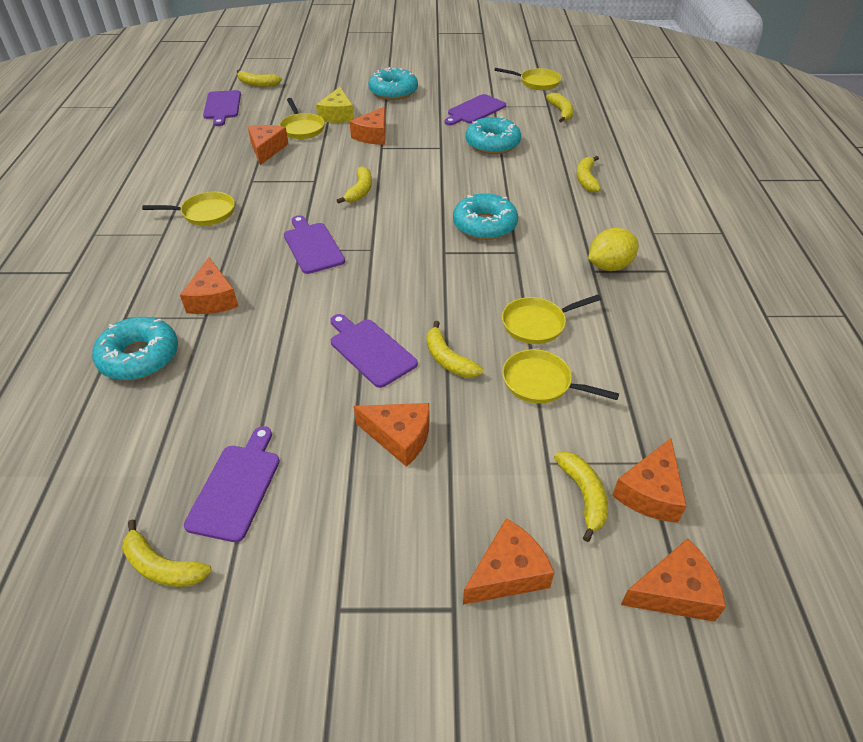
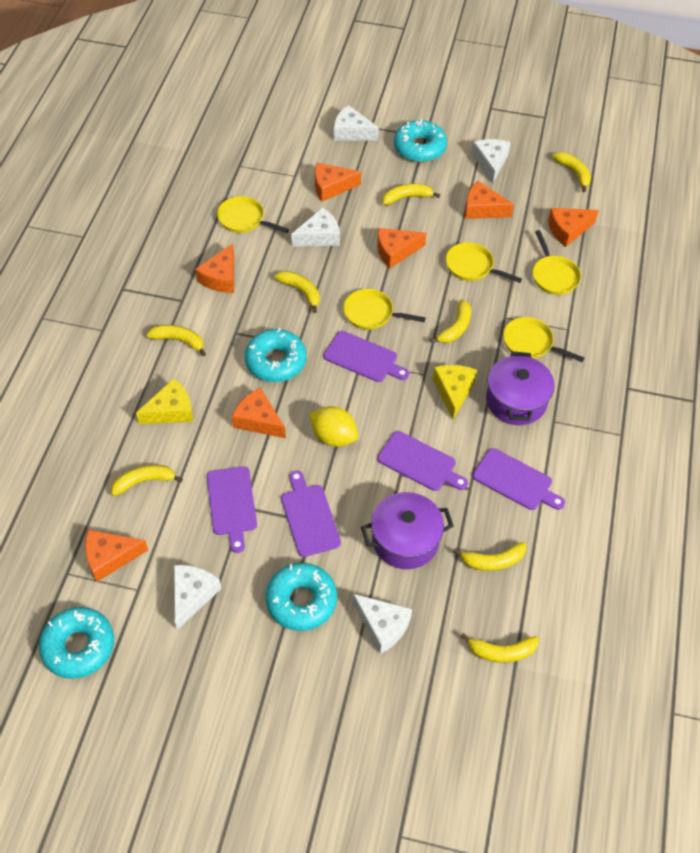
purple pot: none = 0 -> [361,492,454,569] [486,351,555,425] = 2
white cheese: none = 0 -> [174,565,221,630] [291,207,340,247] [334,105,379,141] [353,594,412,654] [472,139,511,184] = 5
yellow banana: [122,519,212,587] [237,70,282,87] [337,166,372,204] [426,321,483,378] [546,93,573,123] [554,451,608,542] [576,156,601,192] = 7 -> [111,465,183,496] [146,325,206,356] [274,271,320,313] [382,184,440,205] [430,299,471,343] [453,542,527,571] [461,633,539,663] [553,152,591,192] = 8
yellow cheese: [316,87,354,123] = 1 -> [136,378,193,424] [433,365,478,419] = 2

